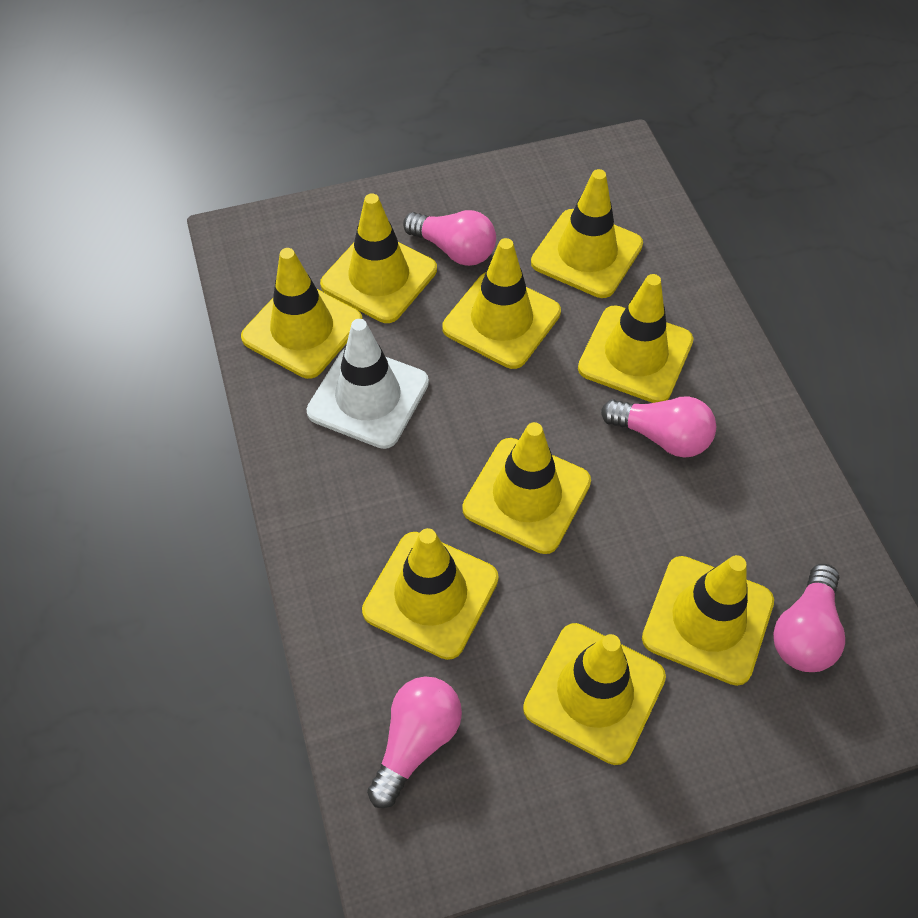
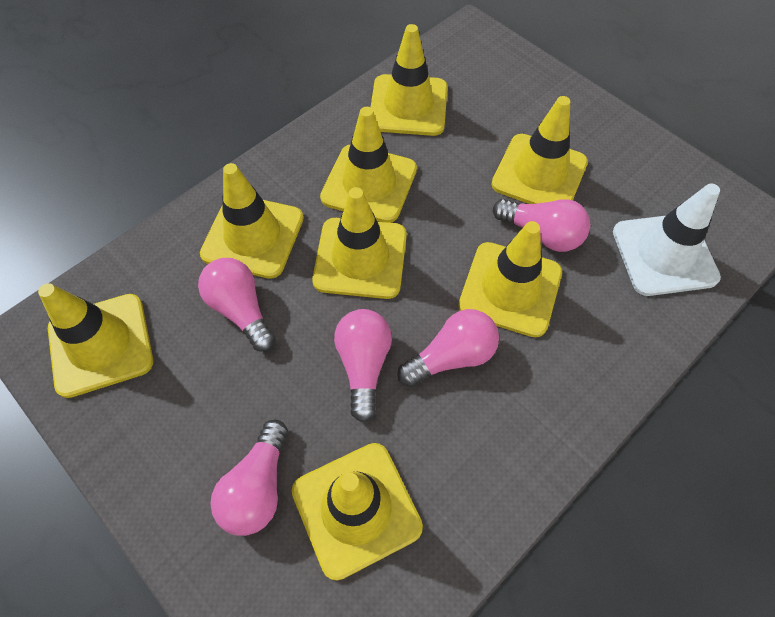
pink light bulb: [367,677,462,808] [403,210,496,266] [601,396,716,458] [773,564,845,672] = 4 -> [198,258,275,352] [210,420,288,536] [334,309,392,422] [397,309,499,387] [493,199,590,252] = 5
yellow traffic cone: [241,248,363,379] [320,193,437,323] [362,528,499,660] [442,238,561,369] [462,422,591,554] [523,623,666,765] [531,169,643,298] [578,274,693,403] [642,555,774,686] = 9 -> [38,283,153,398] [200,163,304,279] [292,443,423,581] [312,187,407,299] [320,107,417,223] [370,24,448,136] [458,221,562,337] [491,96,588,204] = 8

